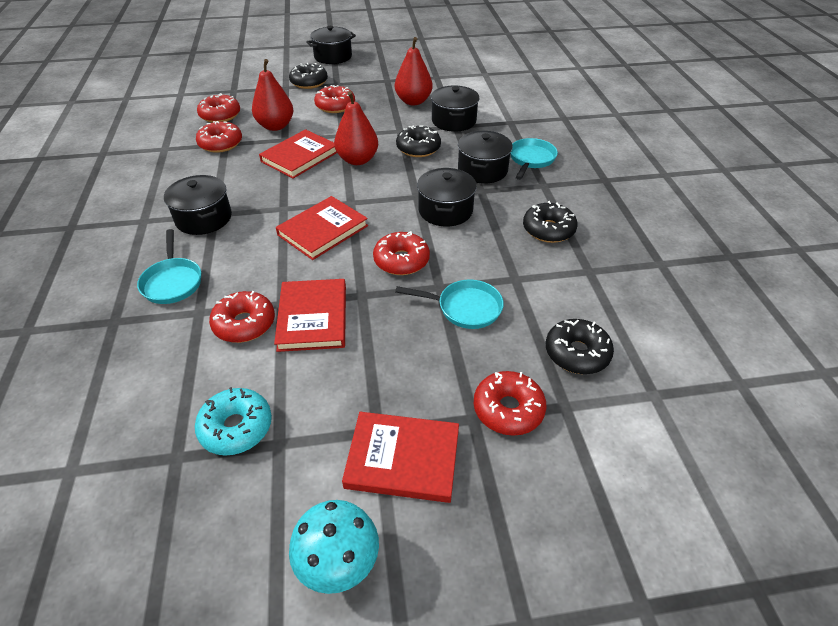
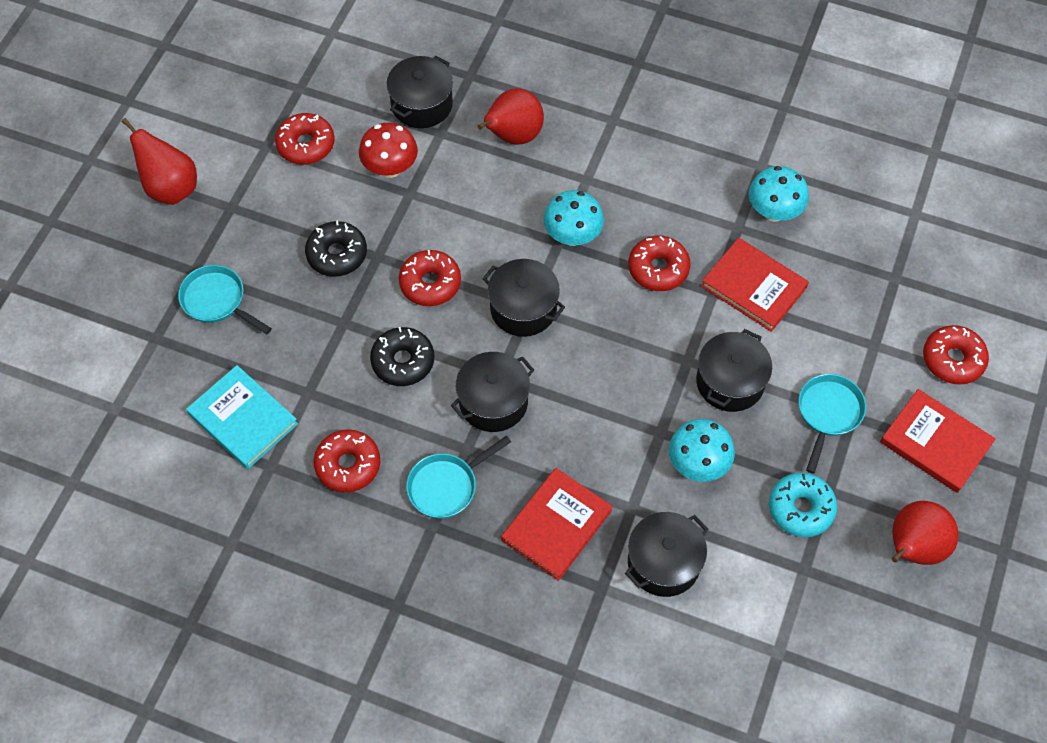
black donut: [289,63,328,89] [396,126,441,157] [523,201,578,243] [546,319,614,374] = 4 -> [305,220,367,277] [370,327,434,386] = 2
red book: [259,129,337,179] [274,279,346,352] [276,196,368,260] [342,412,459,503] = 4 -> [501,468,613,581] [701,238,809,332] [880,389,996,493] = 3
red donut: [196,121,242,153] [197,93,240,123] [209,291,275,343] [314,85,355,113] [373,231,430,275] [474,371,547,436] = 6 -> [275,113,335,165] [314,429,380,493] [399,250,461,306] [628,236,691,291] [923,325,989,385] = 5
red mushroom: none = 0 -> [359,123,418,178] = 1
turquoise book: none = 0 -> [186,365,298,469] = 1
turquoise mushroom: [289,500,379,594] = 1 -> [543,190,604,246] [669,419,735,482] [749,166,809,222] = 3

